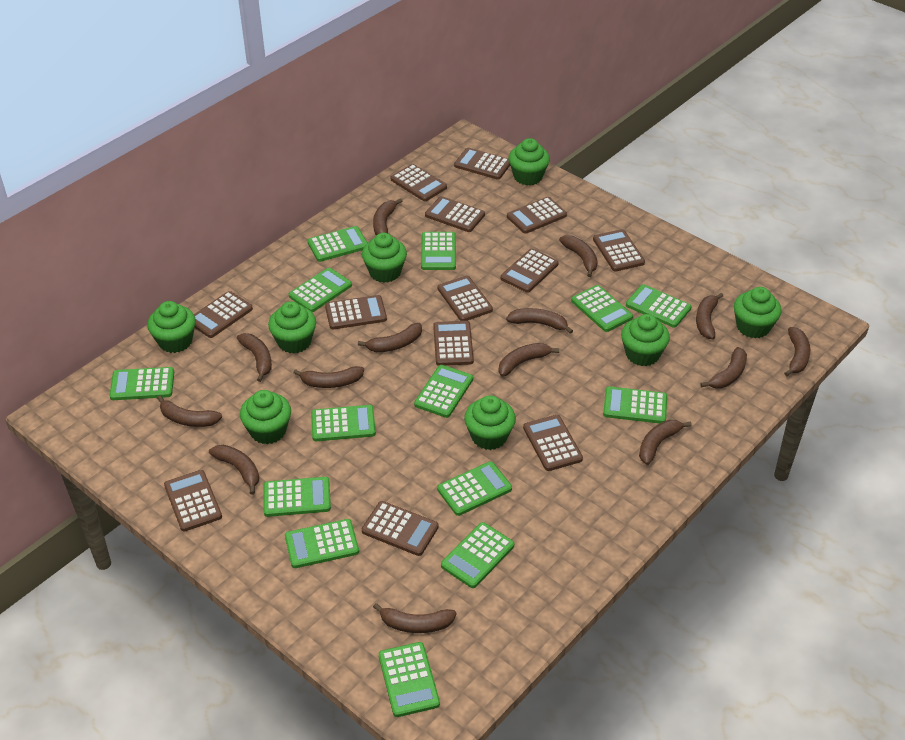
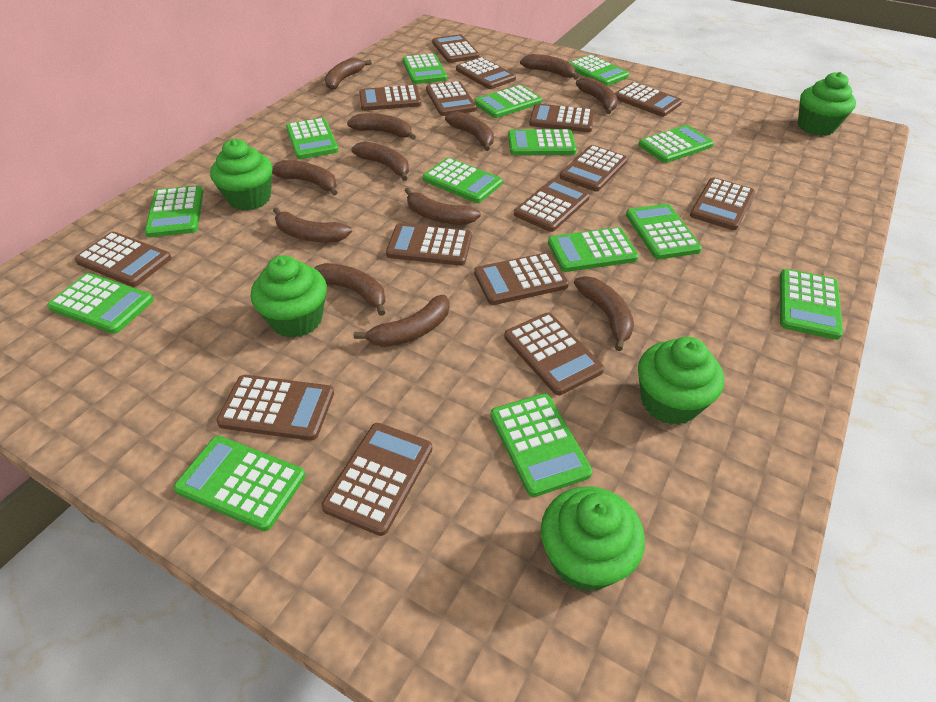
brown banana: [157,395,222,427] [209,445,259,495] [237,333,272,382] [293,366,364,388] [358,323,422,352] [373,198,402,235] [373,603,457,633] [498,343,559,377] [506,308,573,334] [559,235,598,277] [639,420,692,465] [696,293,723,339] [700,347,747,388] [784,327,810,376] = 14 -> [272,160,338,195] [273,207,352,242] [314,263,386,316] [325,58,372,90] [347,113,416,140] [351,141,409,181] [354,295,449,347] [405,188,481,225] [445,111,494,151] [520,54,579,80] [574,276,634,351] [576,77,618,114] = 12
brown calculator: [164,470,222,532] [194,291,253,338] [325,295,387,330] [362,501,439,556] [391,164,447,201] [425,196,485,232] [433,321,474,366] [438,275,493,321] [454,148,510,180] [501,248,559,293] [507,197,567,234] [523,415,583,471] [593,229,645,272] = 13 -> [74,232,172,287] [216,375,334,441] [321,423,432,536] [359,85,421,111] [386,223,472,266] [426,81,477,116] [432,34,479,63] [456,57,516,89] [474,253,569,305] [504,312,604,395] [514,179,590,232] [529,104,595,133] [560,145,628,192] [615,82,682,117] [690,177,755,230] = 15
green cupcake: [147,301,196,353] [240,390,291,444] [268,301,316,354] [362,233,407,283] [464,395,516,450] [509,138,550,185] [621,314,670,366] [734,287,782,338] = 8 -> [210,139,273,211] [251,255,327,338] [541,486,645,591] [638,337,724,425] [798,72,856,136] = 5

